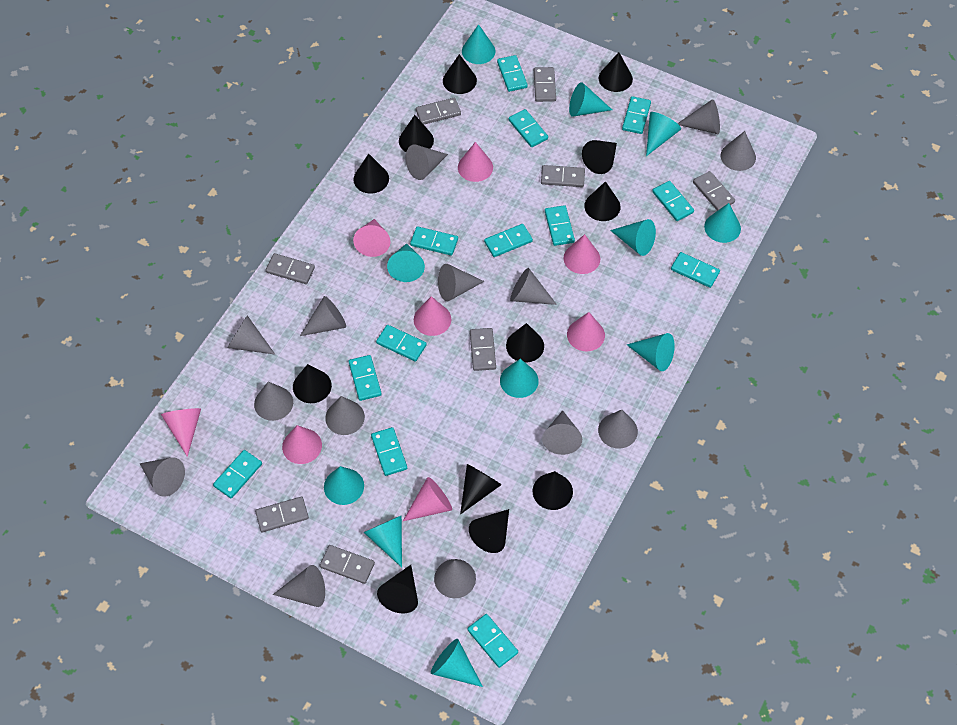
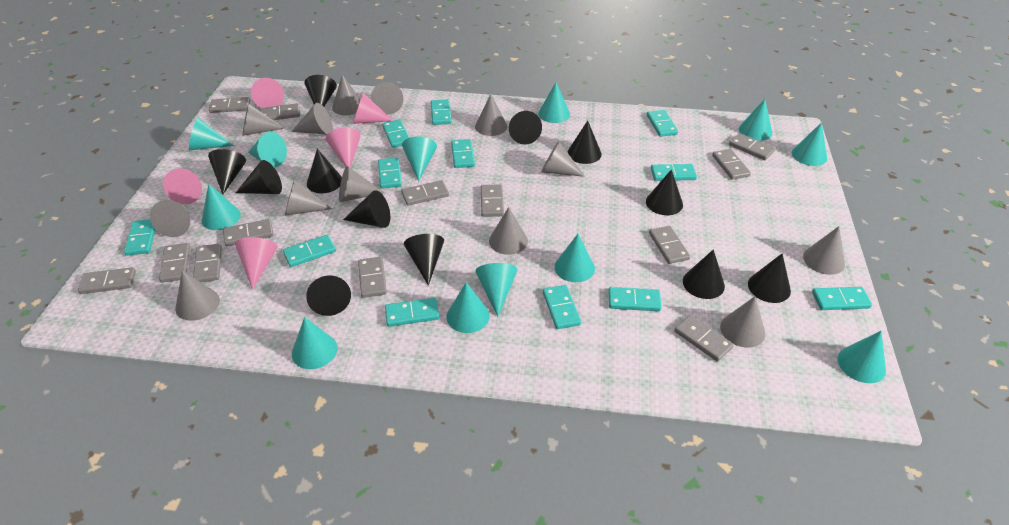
grey cone: [140,458,185,497] [227,315,275,354] [254,382,293,421] [273,565,325,607] [300,296,346,336] [325,396,365,435] [406,145,448,180] [434,559,476,598] [438,264,484,301] [510,268,557,305] [542,411,582,455] [598,410,638,449] [677,99,720,134] [721,131,756,171] = 14 -> [150,200,190,237] [175,270,220,321] [242,103,285,136] [285,179,332,216] [291,103,333,135] [332,74,360,115] [339,166,385,202] [371,82,403,115] [475,94,507,136] [489,207,528,255] [541,141,585,177] [720,296,765,348] [803,226,845,275] = 13
grey domino: [255,497,309,532] [266,253,315,284] [320,545,375,584] [416,98,461,124] [470,328,496,371] [534,67,556,102] [541,165,585,187] [693,171,735,211] = 8 -> [78,267,136,294] [159,243,190,283] [193,243,222,283] [209,97,251,113] [223,219,273,246] [260,103,300,120] [358,257,387,298] [401,180,449,206] [481,184,504,217] [649,226,690,264] [674,315,734,362] [712,149,751,180] [729,133,775,160] = 13
pink cone: [161,408,201,457] [282,425,322,464] [353,219,390,257] [403,477,452,521] [414,296,451,336] [458,142,493,182] [564,234,600,274] [567,312,605,351] = 8 -> [163,168,202,204] [235,237,278,289] [251,78,284,108] [326,127,361,167] [353,93,393,124] = 5
turquoise cone: [324,466,364,505] [364,515,402,568] [387,243,425,282] [431,639,483,687] [462,24,495,64] [500,359,539,398] [569,82,612,117] [610,219,656,256] [627,333,675,371] [646,112,681,156] [704,203,741,243] = 11 -> [189,118,234,150] [202,184,241,230] [248,132,287,167] [292,317,337,369] [402,136,437,181] [446,282,490,333] [475,263,517,317] [538,82,570,123] [554,234,595,282] [739,99,772,141] [792,122,827,166] [838,331,886,383] = 12
turquoise domino: [213,450,262,498] [349,355,382,401] [371,427,407,476] [376,325,427,362] [410,226,458,255] [467,614,518,668] [484,224,533,257] [497,55,528,92] [509,109,548,147] [545,205,575,246] [622,96,651,134] [652,181,694,221] [671,252,720,288] = 13 -> [124,219,156,256] [283,235,336,267] [378,158,402,189] [382,119,410,148] [385,298,439,327] [431,99,452,125] [451,139,475,168] [543,285,581,329] [608,287,662,311] [647,110,678,137] [651,164,697,181] [812,287,872,310] = 12

